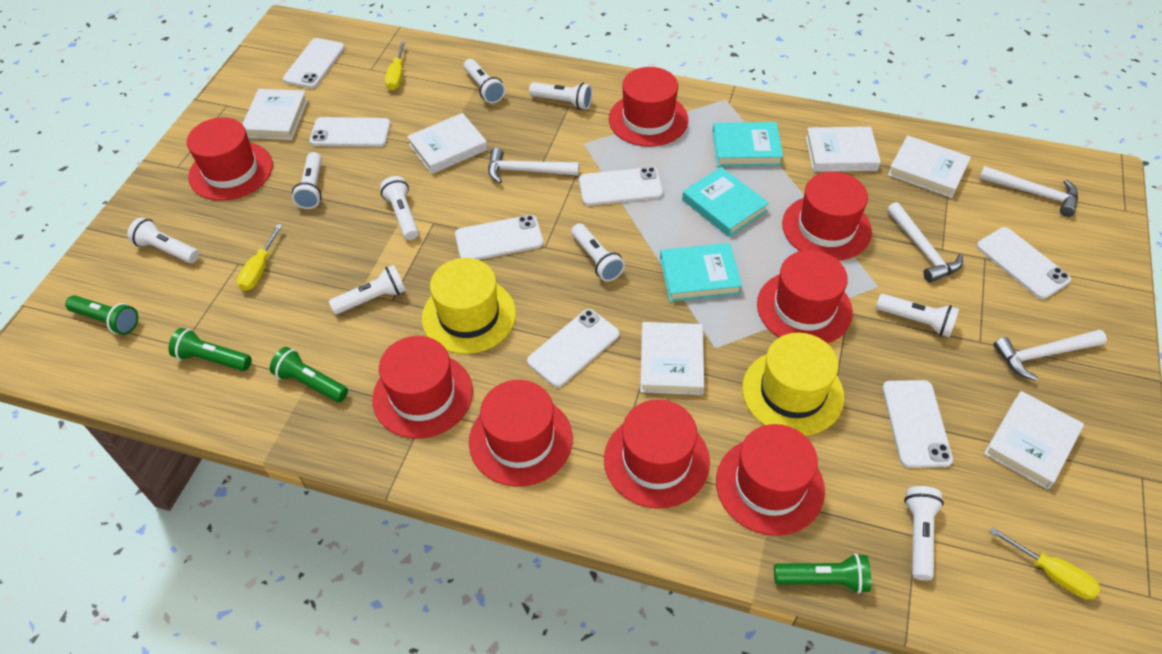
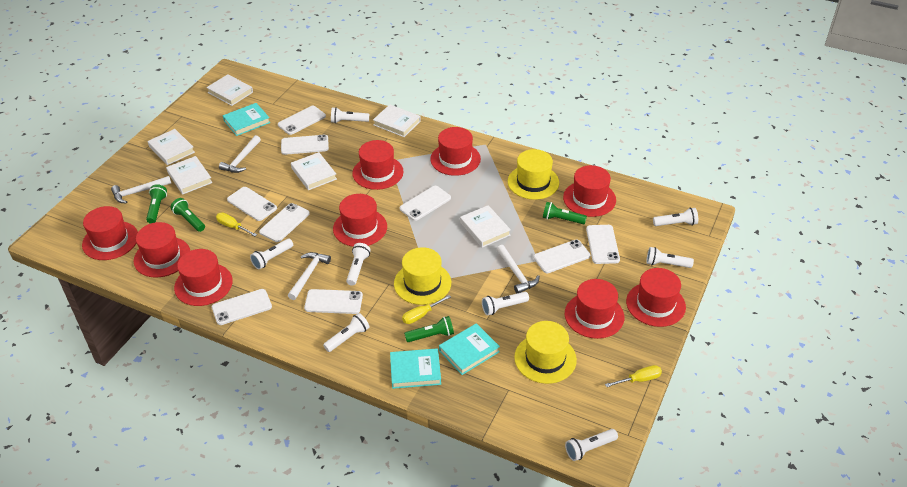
red hat: [187,117,273,201] [372,336,473,439] [469,380,573,487] [604,399,710,509] [609,67,688,147] [716,424,825,536] [757,250,853,344] [782,172,872,261] = 8 -> [82,206,138,260] [133,222,190,278] [174,249,233,306] [333,194,387,247] [352,140,404,190] [430,127,481,176] [563,165,616,217] [565,279,624,339] [626,268,686,327] = 9
white flashlight: [127,217,199,263] [292,152,322,209] [329,265,406,314] [380,176,419,240] [464,59,505,103] [529,82,592,110] [571,223,625,282] [876,294,959,337] [904,486,944,581] = 9 -> [250,239,293,270] [323,313,369,352] [331,107,369,123] [346,243,371,286] [482,292,529,315] [565,429,618,461] [646,247,694,268] [653,208,698,226] = 8
white phone: [283,38,345,88] [310,117,391,147] [455,215,543,260] [527,309,619,387] [579,167,663,206] [882,380,953,468] [977,227,1071,299] = 7 -> [212,289,272,325] [227,187,277,221] [259,203,310,242] [278,106,326,135] [281,135,329,155] [304,289,363,314] [400,186,451,221] [533,240,590,273] [586,225,620,264] = 9
yellow hat: [422,258,516,354] [742,333,844,436] = 2 -> [394,247,451,305] [508,149,559,200] [514,321,577,384] = 3

